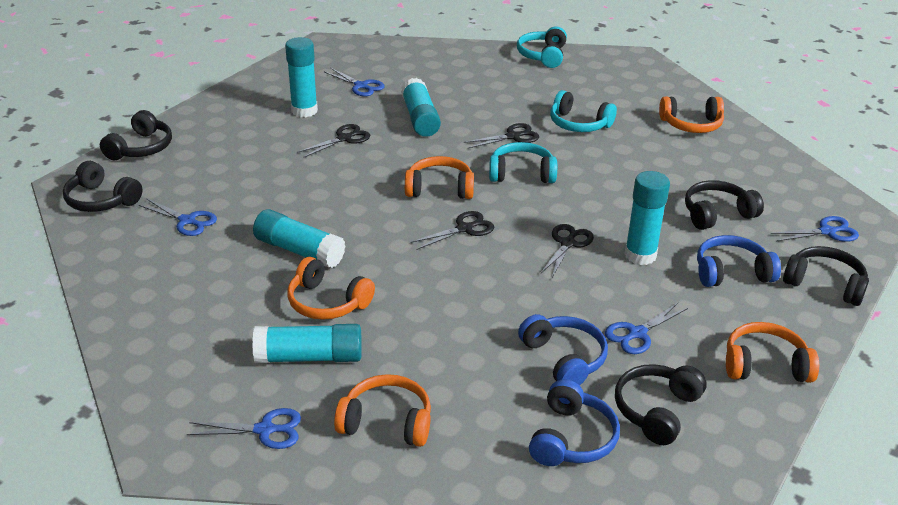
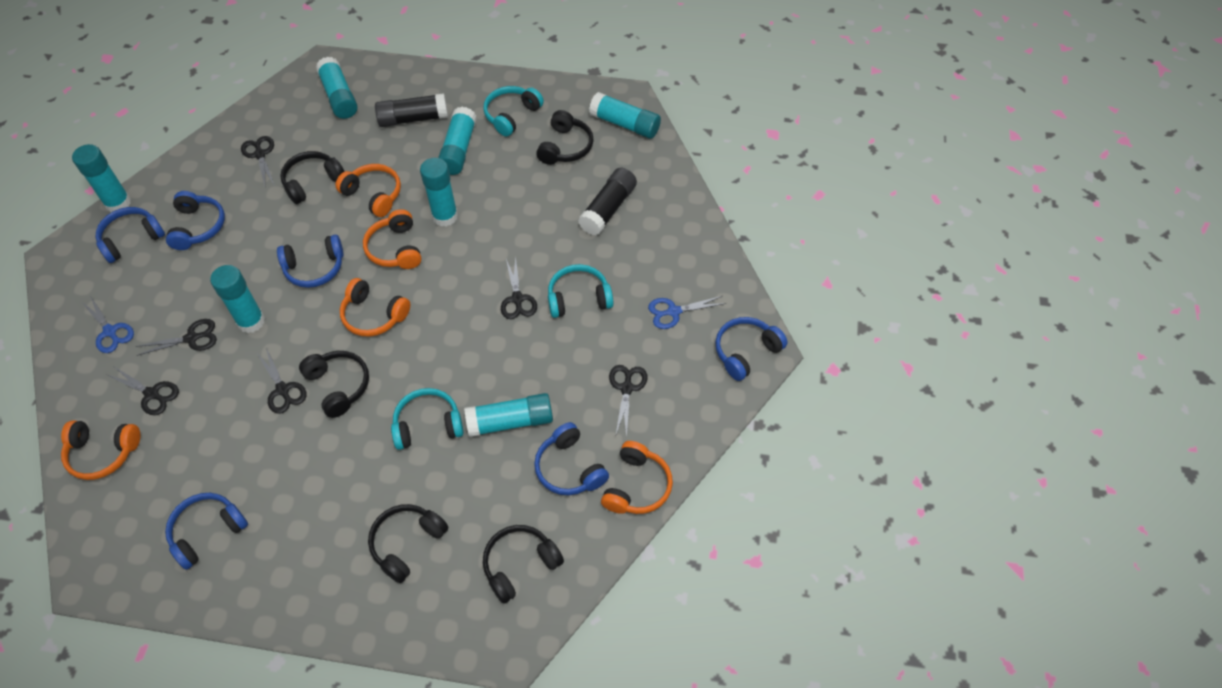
black glue stick: none = 0 -> [375,93,448,127] [578,168,637,235] = 2
black scissors: [297,124,370,158] [410,211,494,250] [464,123,539,148] [540,224,594,277] = 4 -> [107,367,179,415] [136,319,217,356] [241,136,275,186] [258,348,307,414] [501,256,537,319] [609,365,647,438] = 6
blue headphones: [518,314,608,386] [529,379,620,466] [697,235,781,287] = 3 -> [96,207,165,263] [165,493,248,570] [166,191,225,250] [277,235,344,288] [534,422,609,495] [715,317,788,381] = 6
blue scissors: [139,199,217,236] [187,408,301,449] [324,68,385,96] [605,303,688,354] [771,216,859,242] = 5 -> [82,296,134,353] [648,296,726,329] = 2
turquoise glue stick: [252,324,362,363] [253,209,346,268] [285,37,318,117] [401,78,441,137] [624,171,670,265] = 5 -> [72,144,131,212] [210,265,265,333] [316,56,358,119] [420,158,458,226] [438,107,477,175] [464,393,553,437] [589,92,661,139] = 7

